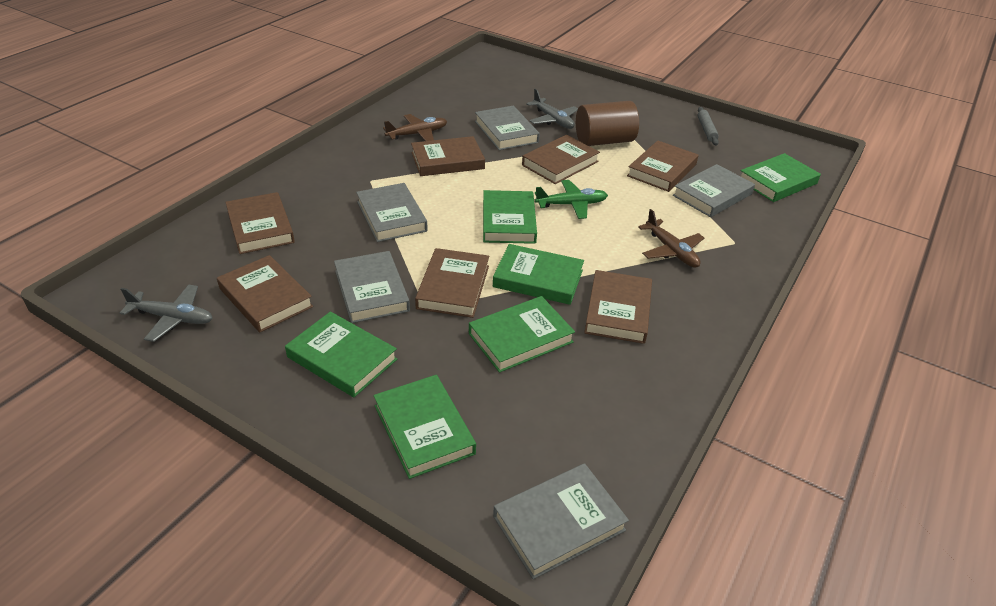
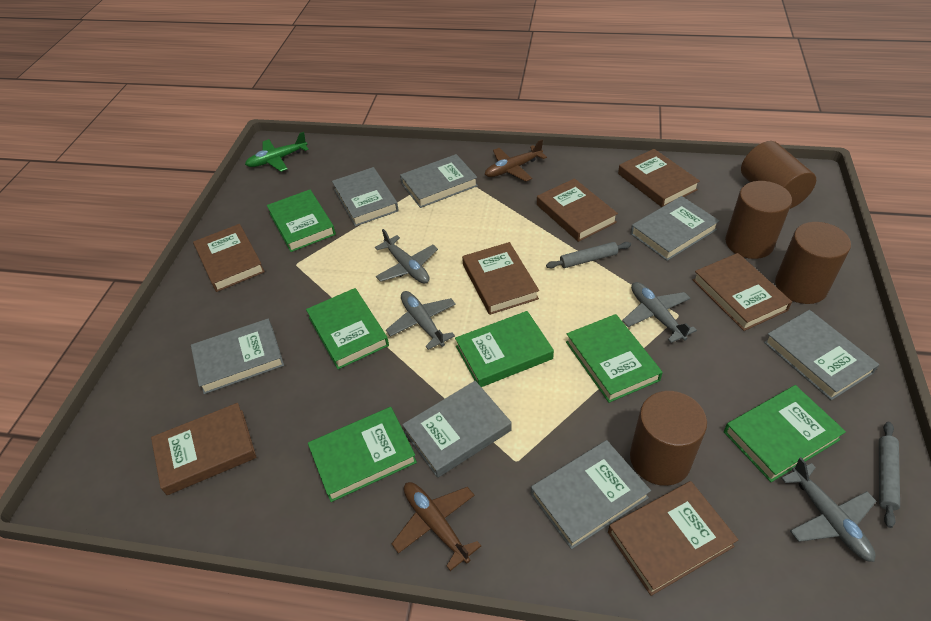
brown cylinder: [576,101,639,146] = 1 -> [630,391,707,486] [725,181,792,259] [741,141,816,209] [775,222,851,304] = 4
grey book: [334,251,410,323] [356,183,428,242] [475,106,540,150] [493,463,629,579] [673,164,755,217] = 5 -> [191,318,284,394] [332,167,399,226] [400,154,478,208] [402,381,512,478] [531,440,651,549] [630,196,719,261] [764,310,879,400] = 7
grey plane: [120,285,213,342] [526,89,578,129] = 2 -> [375,229,438,284] [386,291,456,350] [622,282,697,343] [781,457,876,562] = 4
grey rolling pin: [698,107,719,145] = 1 -> [546,242,631,268] [879,422,900,528] = 2

